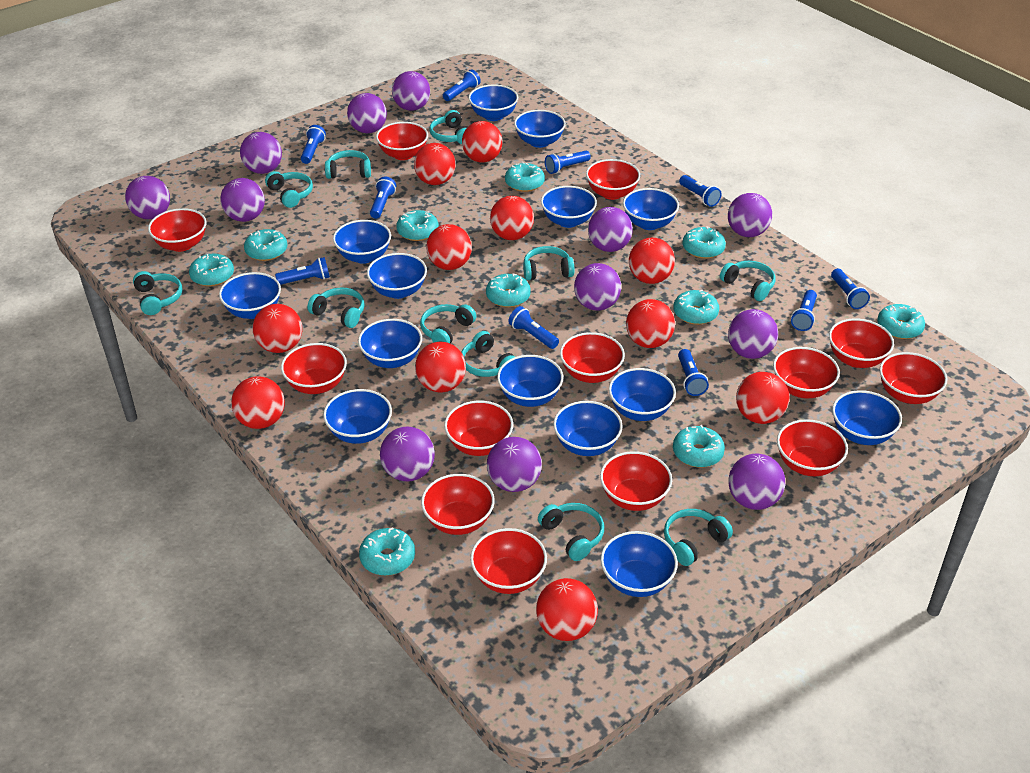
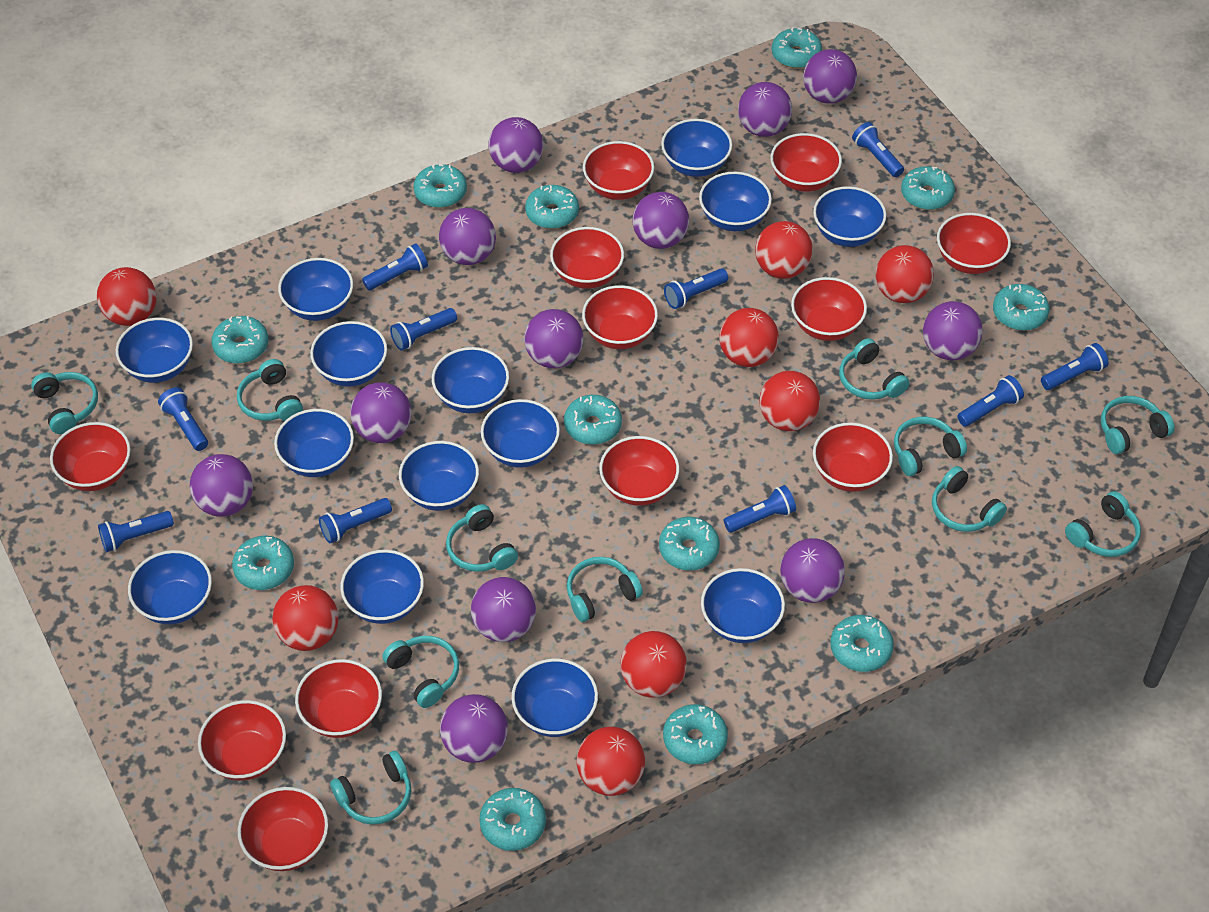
red ball: [231,376,285,429] [253,304,302,353] [414,143,456,185] [415,342,466,392] [426,224,472,270] [462,121,502,163] [490,196,534,240] [536,578,598,641] [626,299,675,348] [629,238,675,284] [736,372,789,424] = 11 -> [97,267,157,326] [272,585,339,651] [577,727,645,796] [621,631,687,698] [719,308,779,367] [755,221,813,279] [759,371,820,431] [875,245,934,303] = 8
red bowl: [148,208,206,252] [281,343,347,394] [376,122,428,160] [421,474,495,535] [444,400,513,456] [470,528,547,594] [560,332,625,383] [586,159,640,200] [600,451,672,511] [773,347,840,399] [777,419,848,476] [829,318,894,368] [880,352,947,404] = 13 -> [50,422,131,491] [198,700,286,781] [238,787,328,871] [295,659,382,738] [550,227,624,289] [582,285,658,349] [583,141,654,200] [599,436,679,506] [771,133,842,192] [791,277,867,341] [813,423,893,492] [937,213,1011,274] = 12
turquoise donut: [189,254,234,286] [244,229,287,261] [359,527,415,576] [396,210,439,241] [486,273,531,307] [505,162,545,192] [673,290,719,325] [673,425,725,468] [682,226,726,259] [877,304,925,339] = 10 -> [211,316,268,364] [232,536,294,590] [413,164,467,208] [479,788,546,851] [525,185,579,229] [564,395,622,445] [659,517,720,571] [663,704,728,764] [772,27,822,68] [830,615,894,672] [901,166,955,210] [993,284,1050,331] = 12

